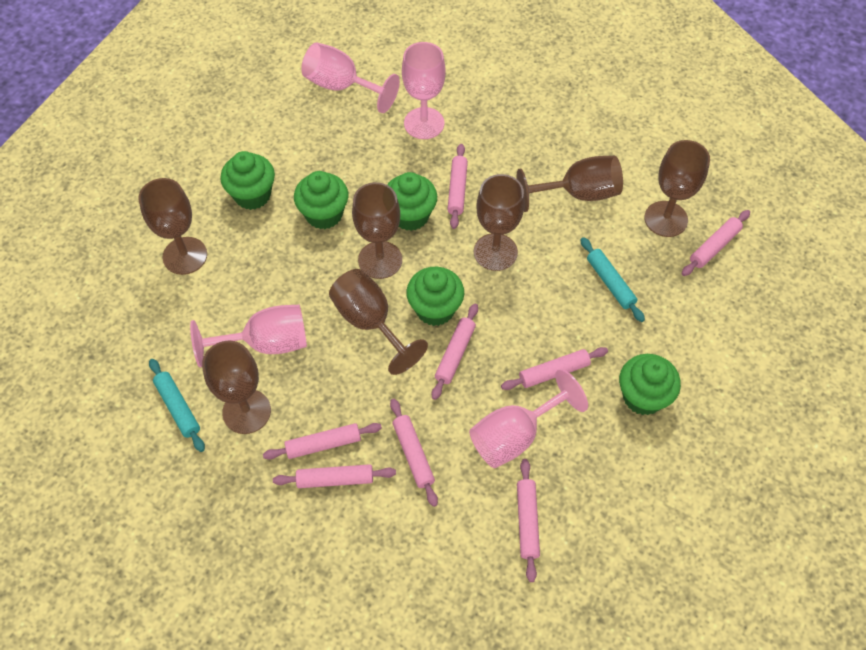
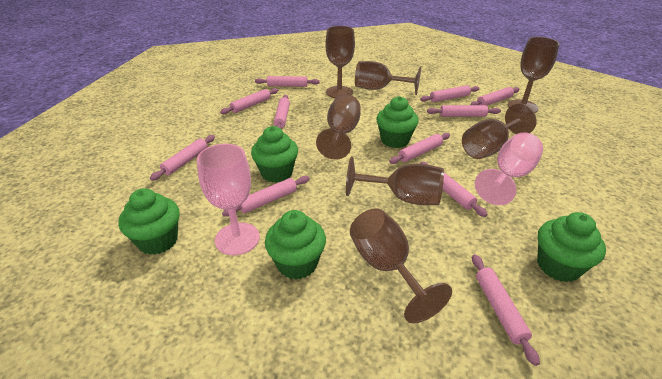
pink goblet: [190,305,307,367] [301,42,400,113] [402,42,445,139] [469,369,588,468] = 4 -> [197,144,260,255] [475,132,543,205] = 2
pink rolling pin: [263,423,382,460] [273,464,396,488] [390,399,438,507] [432,304,478,400] [447,144,468,229] [501,347,608,390] [517,459,540,582] [682,210,750,276] = 8 -> [150,135,215,181] [220,88,278,114] [222,176,309,217] [255,76,320,87] [274,95,290,129] [389,133,450,164] [420,85,480,102] [420,162,488,217] [427,105,501,117] [470,87,520,105] [472,254,540,366] = 11
turquoise rolling pin: [149,359,205,452] [580,237,645,322] = 2 -> none = 0

